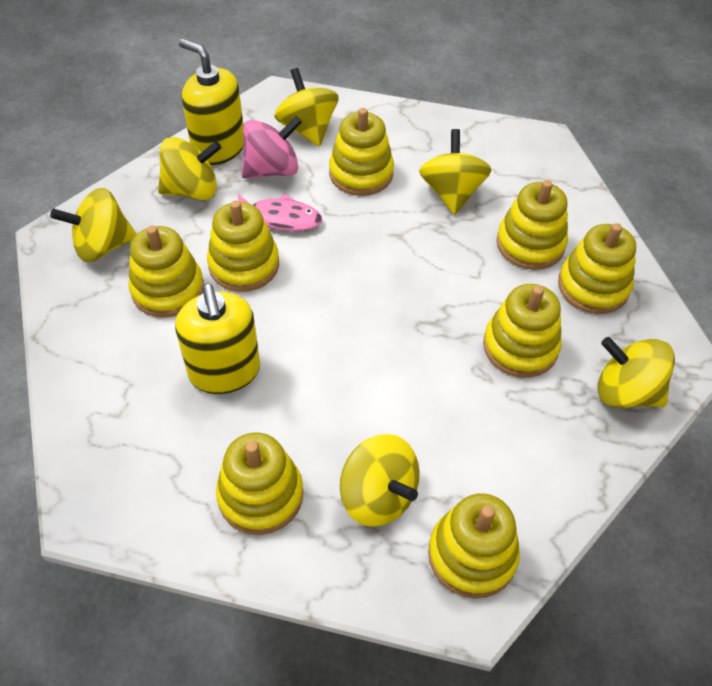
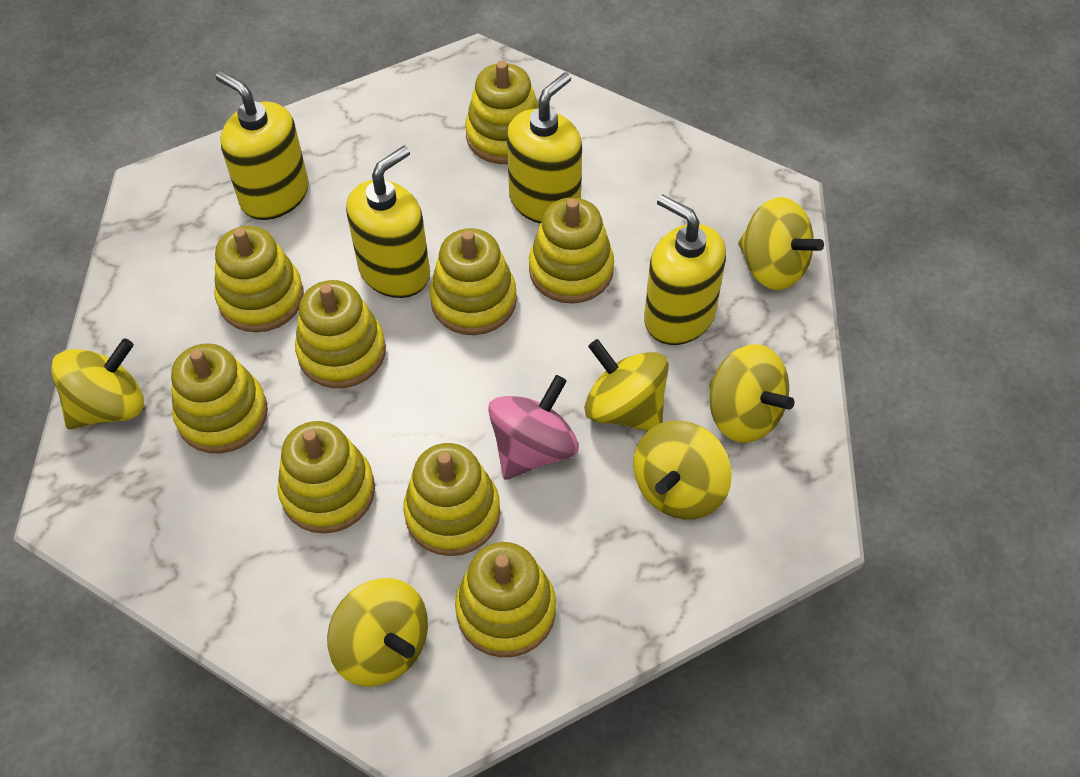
pink fish: [238,194,322,231] = 1 -> none = 0
yellow soap dispenser: [175,283,260,394] [179,39,244,165] = 2 -> [216,71,309,220] [346,146,430,298] [507,72,582,224] [644,194,726,345] = 4
yellow stacking toy: [128,226,204,318] [207,201,279,292] [216,432,303,535] [329,108,394,196] [428,493,520,598] [483,284,562,377] [496,180,568,270] [558,223,636,314] = 8 -> [171,343,268,453] [214,226,304,333] [277,421,375,533] [295,280,386,388] [403,443,500,556] [430,228,517,335] [455,542,556,657] [465,61,539,164] [529,197,614,303] = 9

